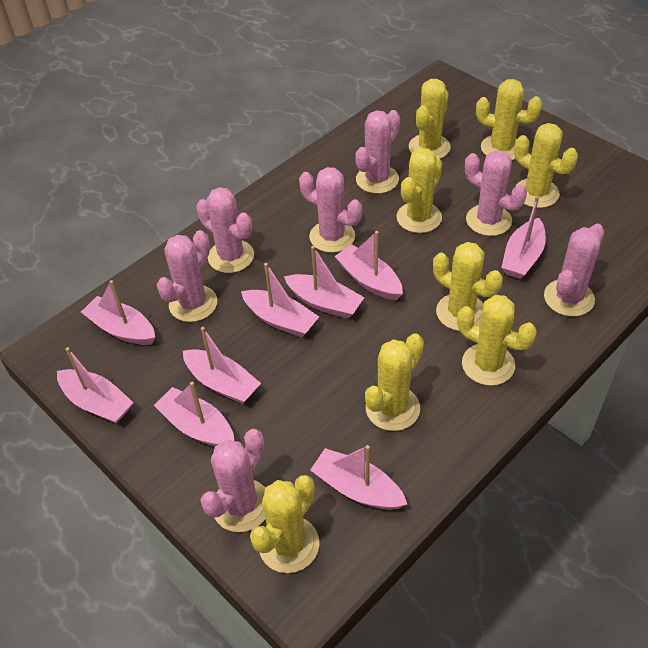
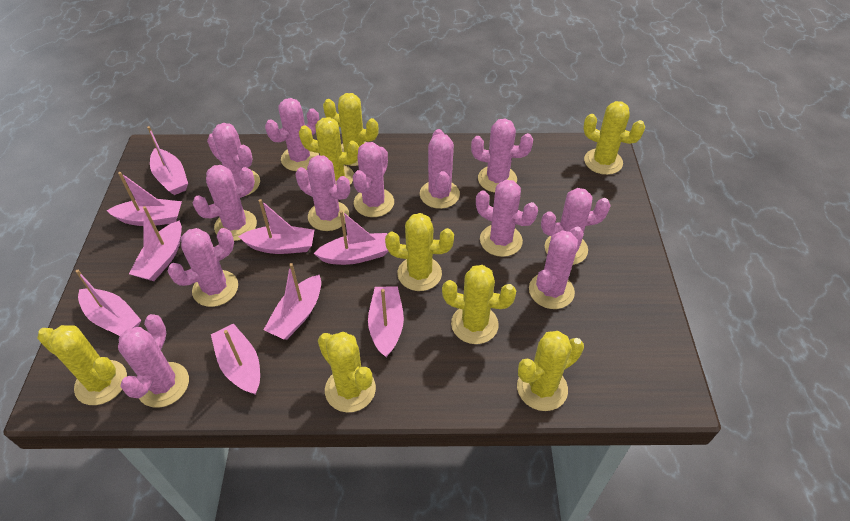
pink cactus: [157,230,217,322] [196,187,254,273] [200,429,265,532] [299,167,362,253] [355,110,400,194] [465,150,527,236] [544,224,604,317] = 7 -> [118,314,189,408] [167,228,238,307] [193,165,257,241] [207,123,260,196] [265,98,319,171] [296,155,350,231] [353,142,394,217] [420,129,460,209] [471,119,533,193] [476,180,538,257] [529,226,584,309] [541,188,611,265] = 12

